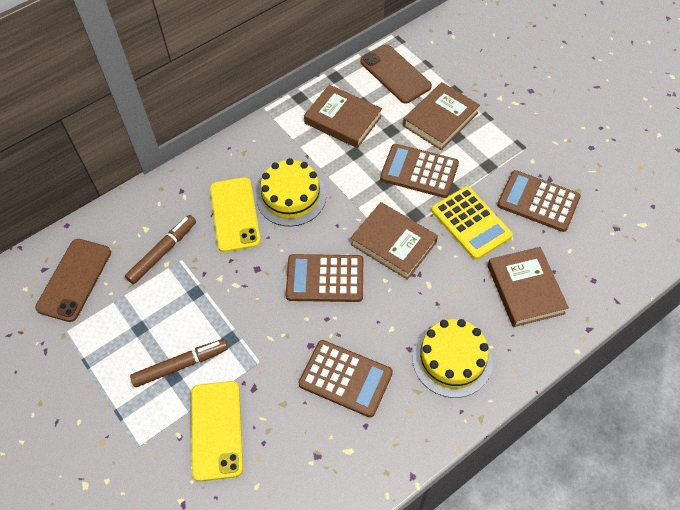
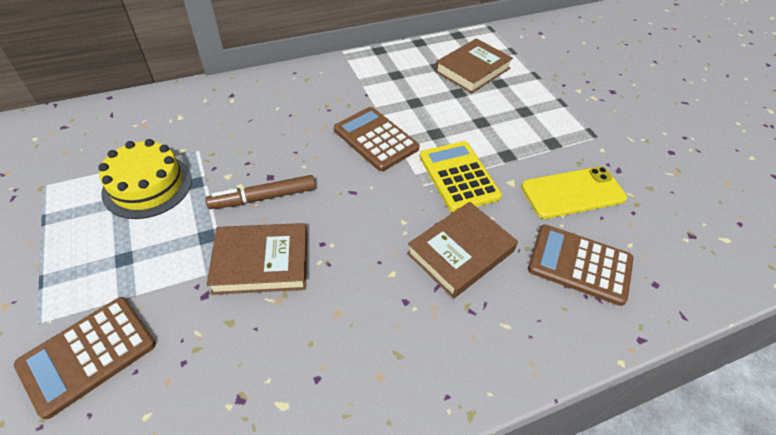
brown book: [304,85,382,148] [350,202,438,280] [403,82,480,150] [488,247,569,327] = 4 -> [206,223,307,295] [407,202,518,298] [435,38,513,93] = 3
brown calculator: [286,254,363,302] [298,340,393,418] [380,144,459,198] [497,170,581,232] = 4 -> [14,297,156,419] [334,107,420,171] [528,225,634,306] = 3
brown marker: [125,215,196,284] [130,339,228,387] = 2 -> [205,175,316,209] = 1
brown phone: [35,239,111,322] [361,44,432,104] = 2 -> none = 0
yellow cake: [256,158,326,226] [413,319,493,398] = 2 -> [98,139,192,219] = 1
yellow phone: [191,381,243,481] [210,177,261,252] = 2 -> [521,167,627,219] = 1

